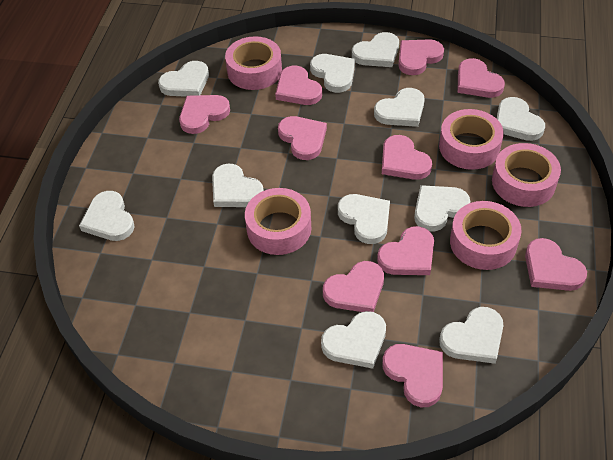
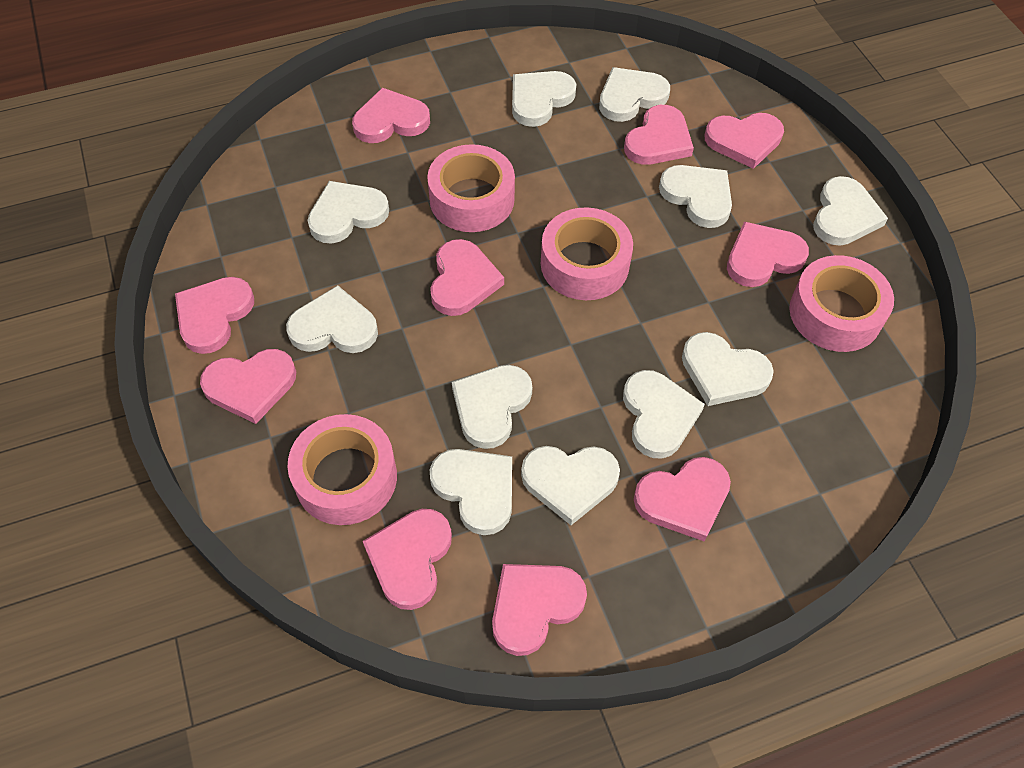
pink tape: [225,36,282,90] [245,188,311,255] [439,109,504,170] [450,201,522,270] [492,143,561,207] = 5 -> [287,414,397,525] [427,144,515,232] [541,207,633,300] [789,255,894,352] = 4

